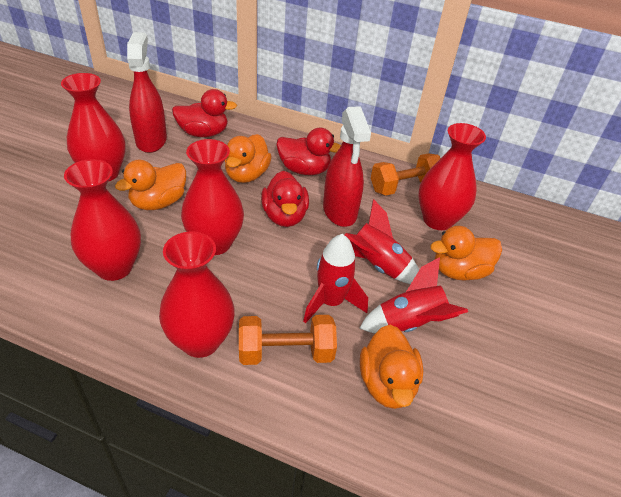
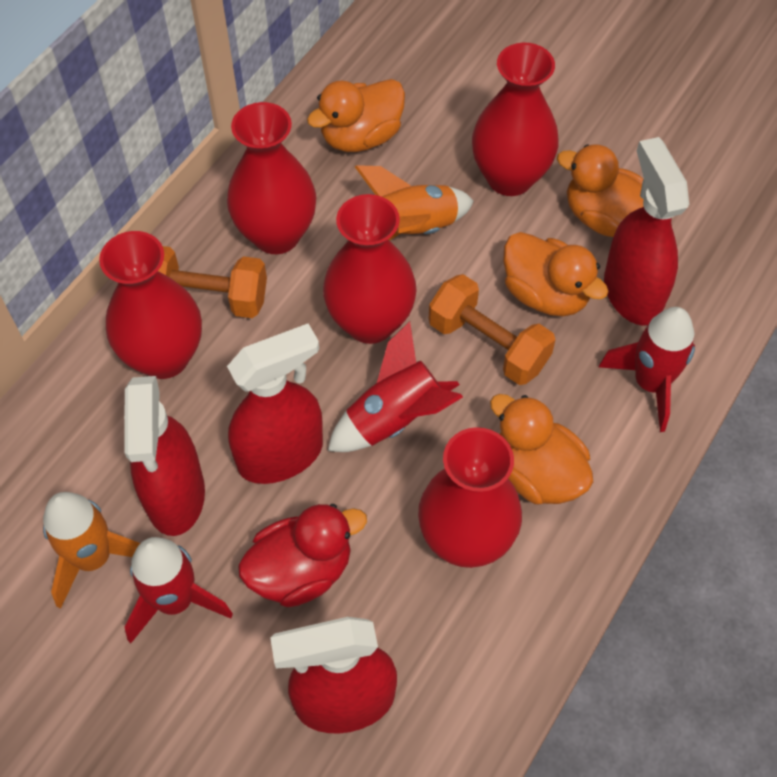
orange rocket: none = 0 -> [43,492,140,609] [355,165,474,240] = 2
red duck: [172,89,237,137] [261,171,309,227] [276,128,341,175] = 3 -> [238,504,367,607] = 1
red spray bottle: [127,32,167,153] [323,106,371,227] = 2 -> [124,376,205,536] [227,324,323,484] [270,617,397,734] [604,137,689,326] = 4

